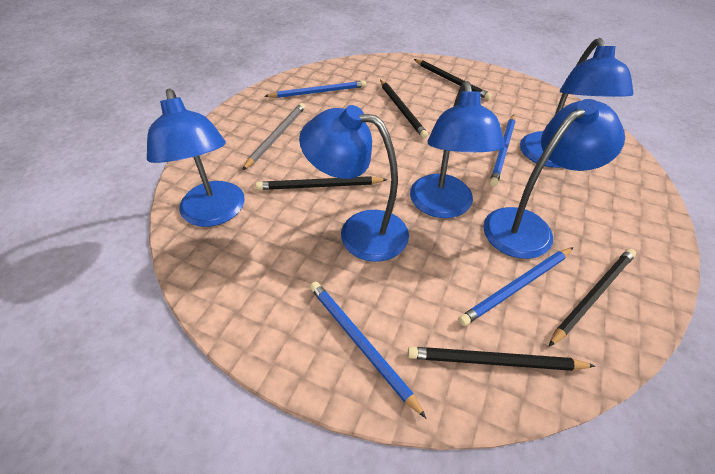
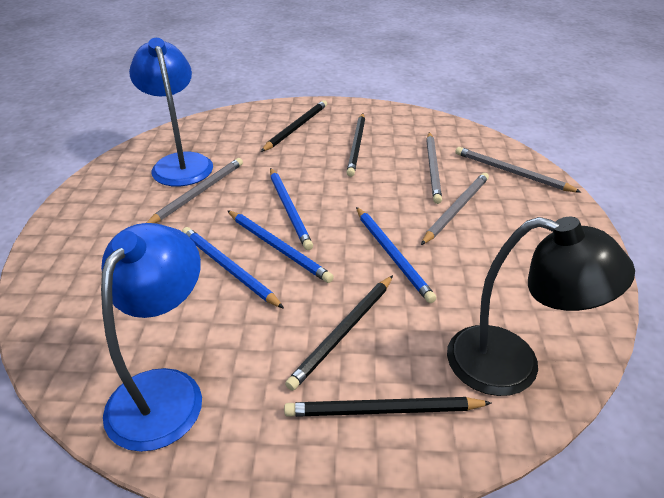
black lamp: none = 0 -> [447,217,635,396] = 1
black pencil: [256,176,388,190] [380,80,428,138] [408,347,595,371] [414,59,492,100] [549,249,636,347] = 5 -> [261,100,327,152] [284,397,491,417] [285,275,393,391] [346,113,365,177] = 4
blue lamp: [147,89,245,227] [299,105,409,262] [410,81,505,218] [483,99,625,259] [520,38,633,168] = 5 -> [101,223,202,452] [129,38,213,186] = 2
grey pencil: [242,103,305,170] = 1 -> [146,158,243,223] [421,173,489,245] [426,132,442,204] [455,147,582,193] = 4

